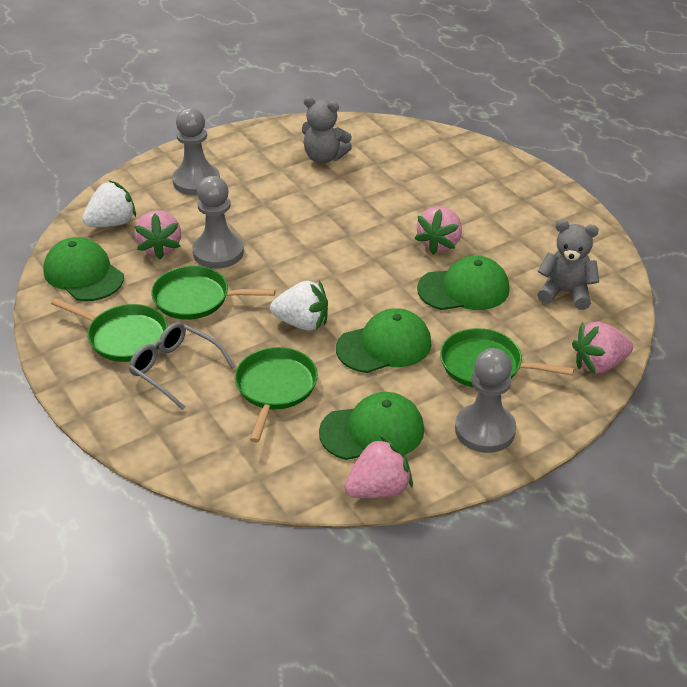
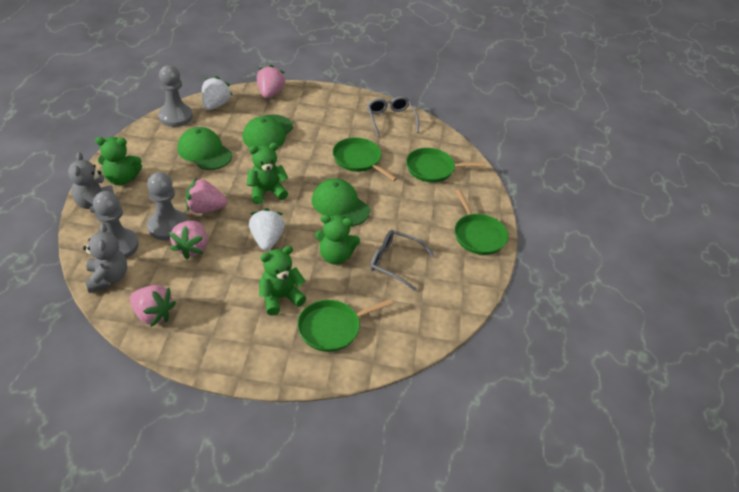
green cap: [43,237,124,301] [319,392,424,460] [336,308,432,373] [417,256,510,310] = 4 -> [177,127,232,170] [242,114,293,147] [312,178,370,226] = 3
green teddy bear: none = 0 -> [95,137,142,185] [247,143,288,204] [259,246,306,316] [315,215,360,265] = 4
grey glasses: [129,322,235,410] = 1 -> [367,96,419,137] [370,230,434,291] = 2

